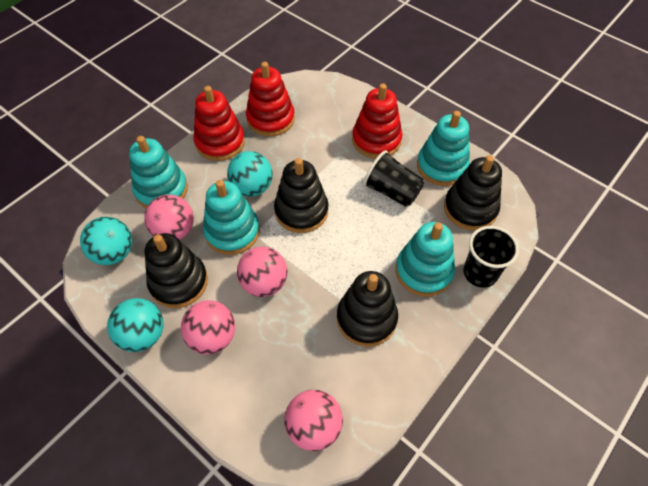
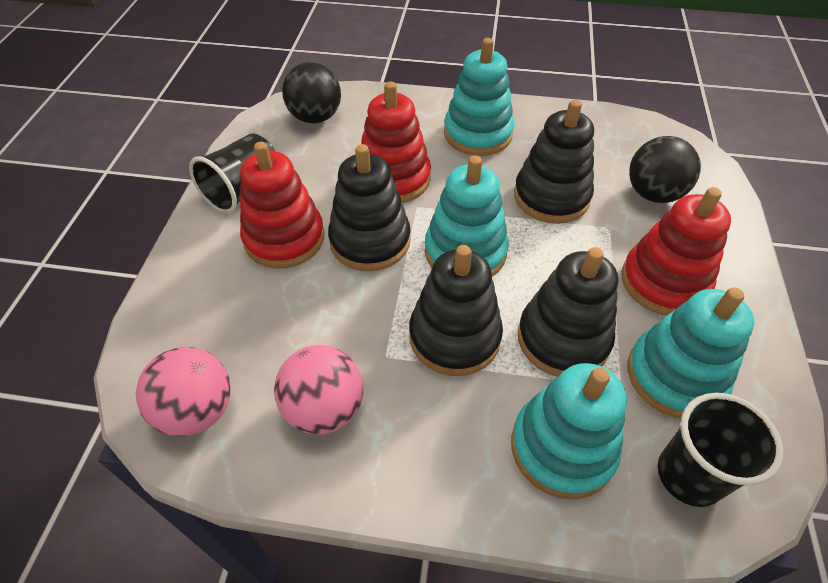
black ball: none = 0 -> [282,62,341,123] [629,136,701,203] = 2
pink ball: [144,195,194,240] [181,300,235,355] [237,247,287,297] [284,390,343,451] = 4 -> [136,347,231,437] [274,345,363,435] = 2
turquoise ball: [80,217,132,265] [107,298,164,352] [227,151,273,197] = 3 -> none = 0

